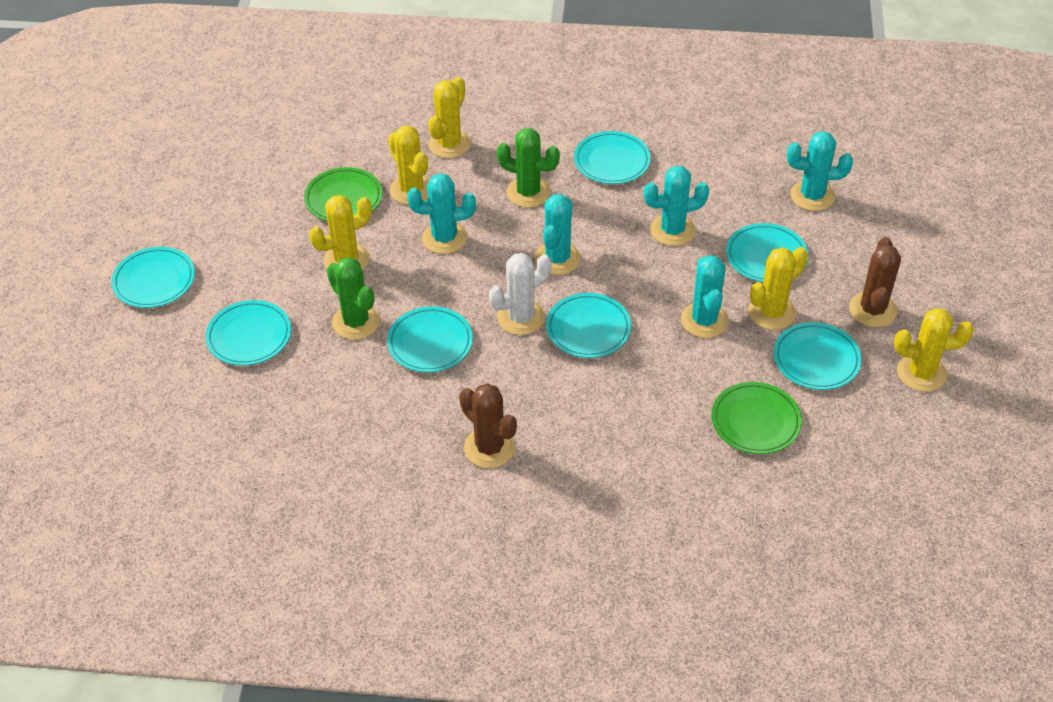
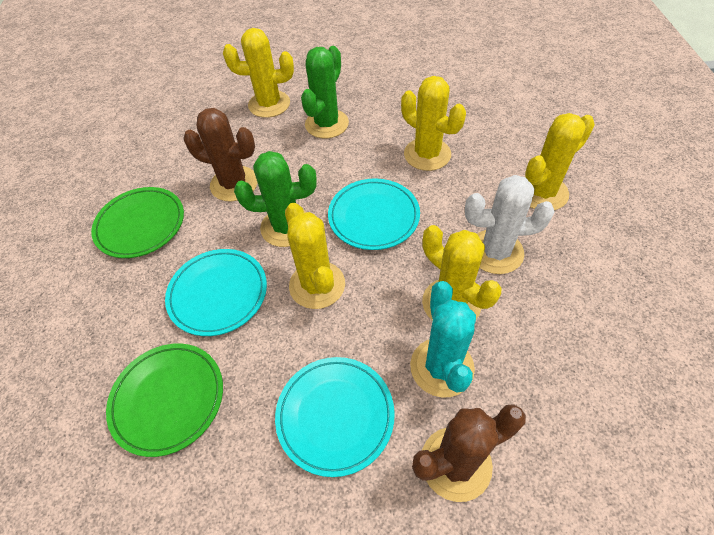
turquoise cactus: [407,173,476,254] [535,194,581,275] [644,166,709,246] [681,255,729,338] [787,131,853,211] = 5 -> [410,281,476,397] = 1
turquoise plate: [111,247,195,308] [205,300,291,366] [387,306,473,372] [546,293,631,358] [574,131,651,184] [726,223,808,282] [774,322,861,390] = 7 -> [165,249,267,336] [275,357,395,477] [328,178,420,250] = 3

